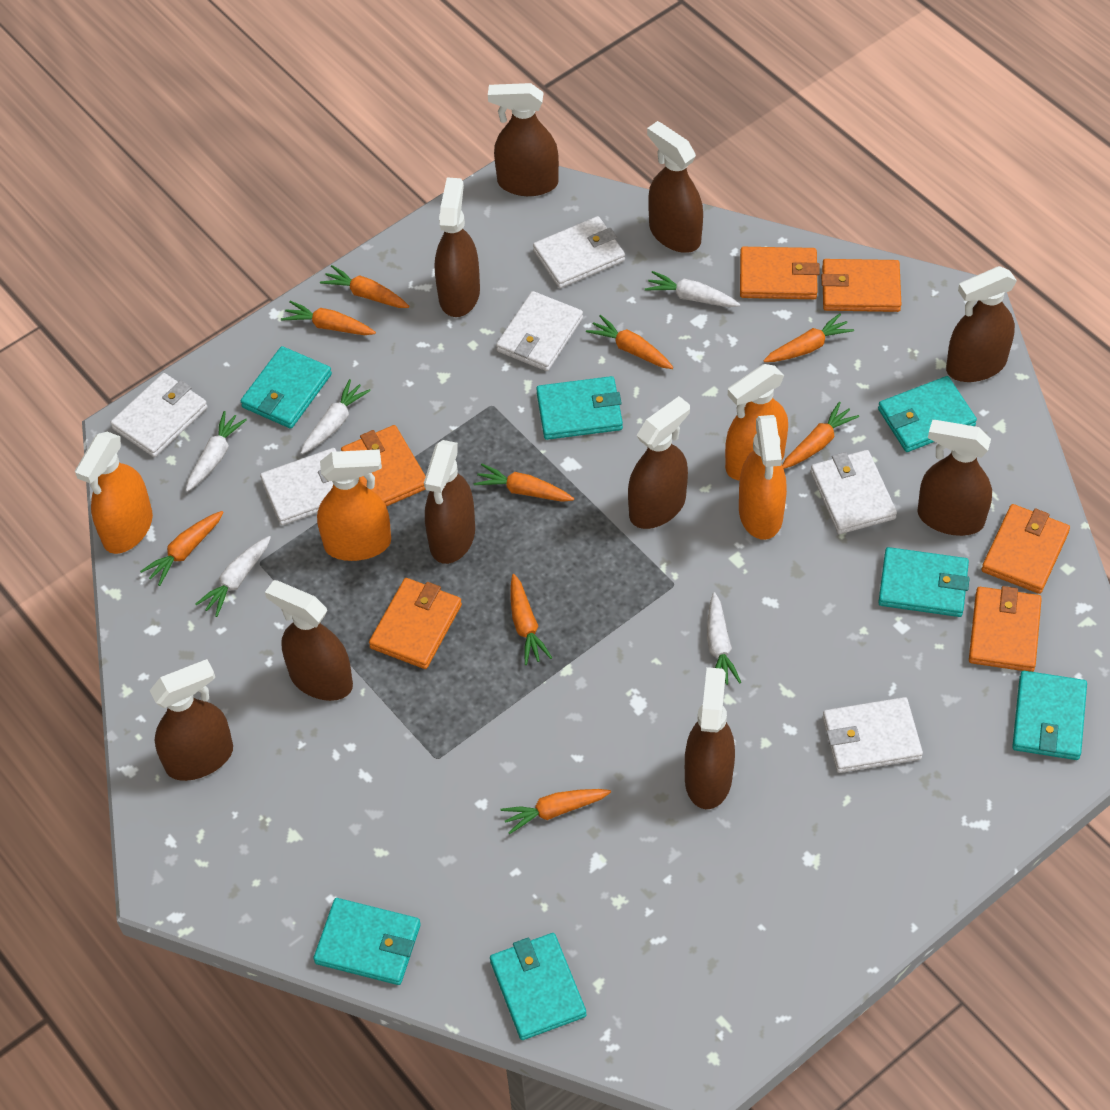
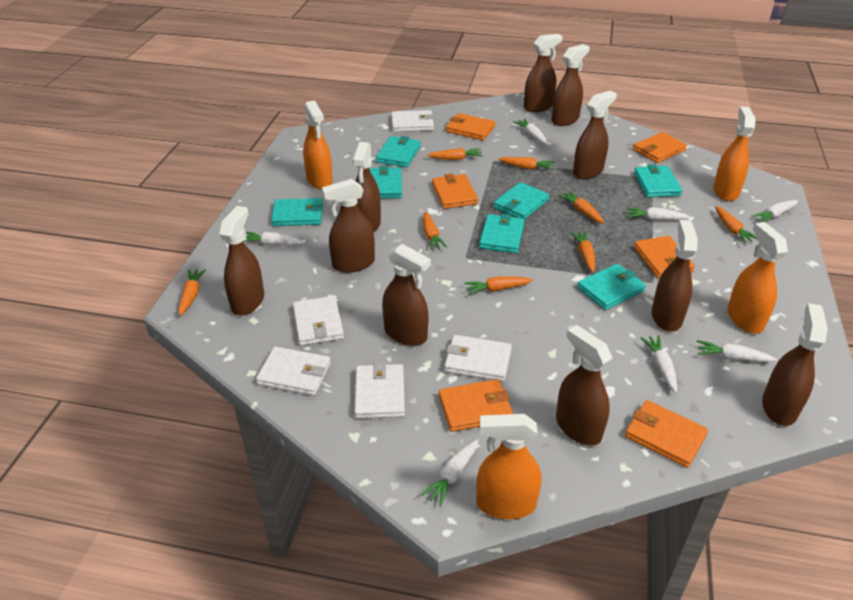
orange carrot: [140,511,223,586] [281,301,376,335] [320,265,410,308] [474,464,574,502] [501,789,611,834] [510,574,552,665] [586,315,673,369] [763,313,854,362] [782,402,859,469] = 9 -> [178,269,206,315] [423,211,447,250] [427,148,483,160] [464,276,533,295] [498,157,555,170] [558,191,604,223] [570,231,595,272] [715,206,757,244] = 8
white carrot: [186,411,247,492] [195,536,271,617] [301,379,371,454] [645,271,740,307] [707,592,741,685] = 5 -> [243,232,304,245] [421,439,479,506] [513,119,548,144] [627,207,690,220] [640,335,677,393] [697,340,777,362] [751,200,798,223] = 7
white wallet: [110,373,208,457] [260,448,337,525] [496,291,583,371] [533,216,625,288] [811,450,897,534] [823,697,923,773] = 6 -> [256,346,331,396] [293,296,344,346] [355,362,405,419] [391,110,434,132] [444,335,512,382] = 5

